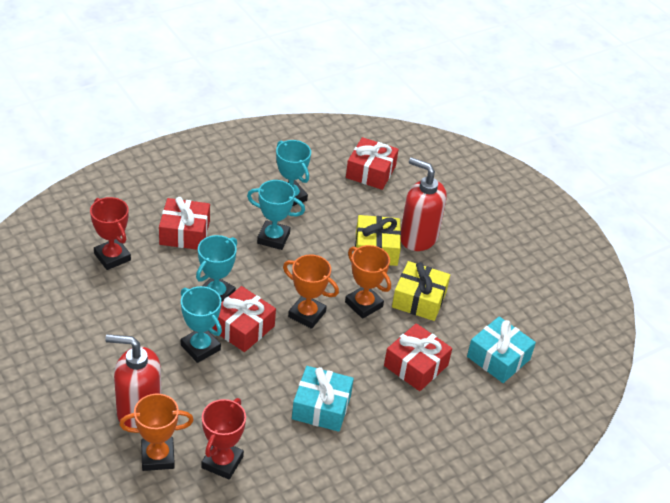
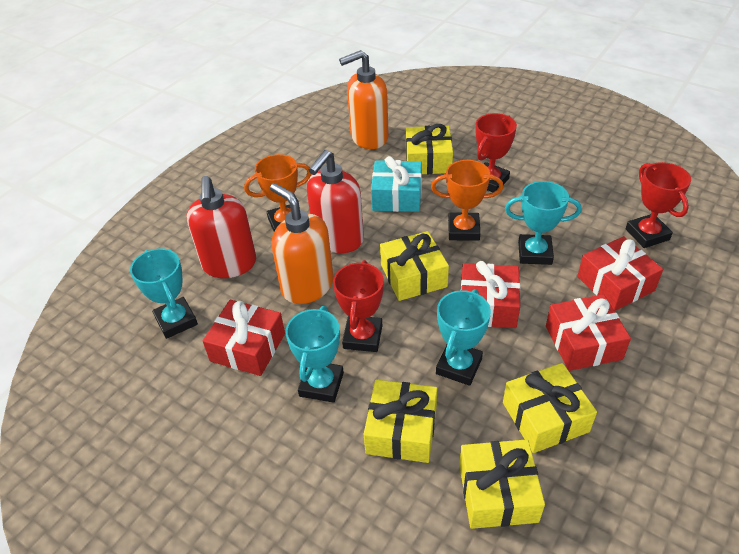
orange soap dispenser: none = 0 -> [270,183,334,304] [339,50,389,149] = 2
orange trophy: [119,394,194,471] [283,254,339,329] [345,245,391,319] = 3 -> [244,154,311,231] [431,160,503,241] = 2
red trophy: [90,197,131,270] [201,398,246,480] = 2 -> [333,260,384,352] [475,113,517,192] [626,162,691,248] = 3
turquoise gift: [292,366,354,432] [467,316,536,383] = 2 -> [371,156,422,212] = 1
yellow gift: [355,215,401,266] [392,261,450,321] = 2 -> [364,379,437,463] [380,231,449,301] [406,124,453,174] [459,439,545,529] [503,363,597,453] = 5

